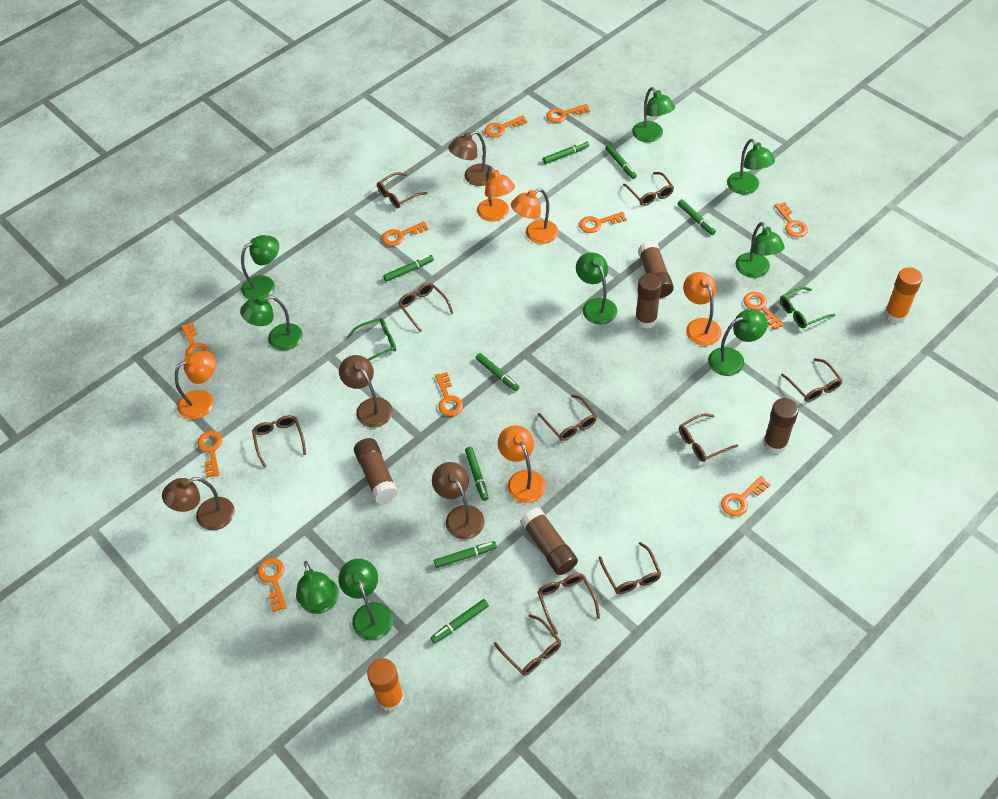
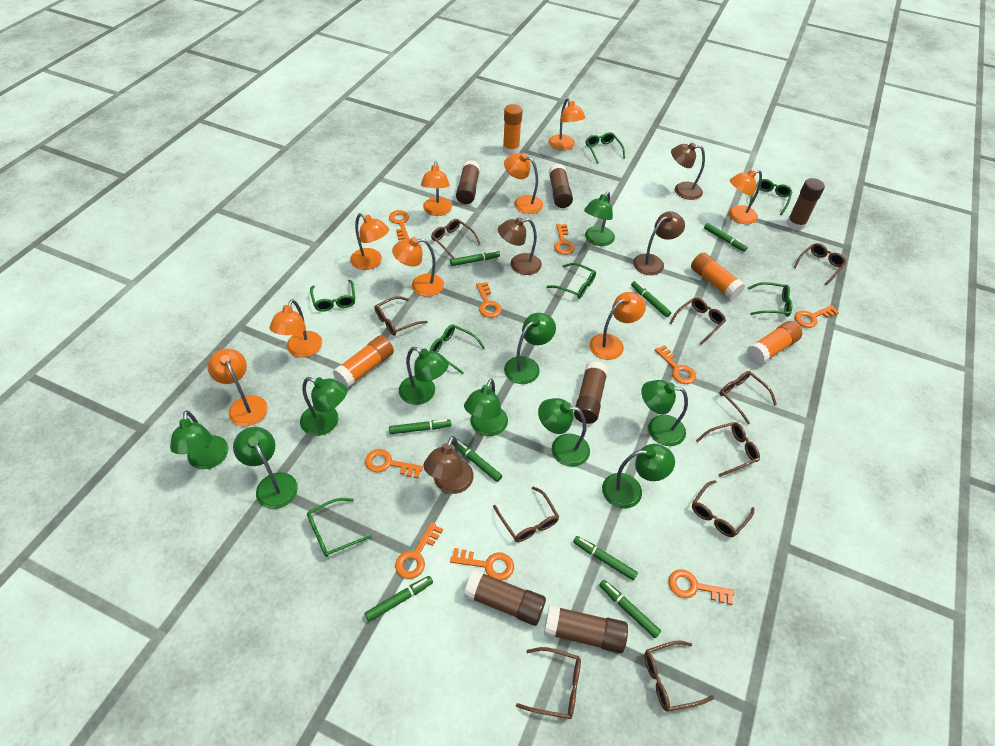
brown glue stick: [354,438,398,503] [520,508,578,575] [635,273,662,328] [638,241,674,298] [763,398,799,454] = 5 -> [456,160,480,204] [464,569,546,626] [544,605,628,653] [549,164,573,208] [574,361,608,424] [787,178,825,230] = 6
green glasses: [347,318,396,361] [780,286,835,329] = 2 -> [307,498,372,557] [310,280,355,312] [430,324,485,374] [547,263,596,299] [586,132,625,164] [748,282,792,317] [749,179,792,215] = 7
green lamp: [240,296,303,351] [241,235,279,300] [296,561,339,614] [338,559,393,640] [576,253,617,325] [632,87,675,142] [708,309,768,376] [727,139,775,194] [736,222,785,278] = 9 -> [170,410,229,469] [233,427,298,509] [300,377,347,436] [399,347,449,405] [464,378,508,436] [504,313,556,384] [538,398,590,467] [584,191,615,246] [602,444,675,509] [641,380,688,446] = 10
orange glue stick: [367,658,404,712] [884,267,923,323] = 2 -> [333,335,394,388] [503,104,523,155] [691,252,745,300] [746,321,802,365] = 4
orange key: [181,322,209,356] [197,431,222,478] [257,558,287,612] [382,221,429,246] [435,372,463,416] [484,115,527,137] [546,104,590,123] [579,212,627,233] [721,476,771,517] [743,292,784,330] [774,202,808,237] = 11 -> [365,449,423,478] [389,210,409,240] [395,522,443,579] [450,548,514,581] [476,282,502,318] [554,224,575,255] [655,345,696,384] [668,569,734,605] [795,305,839,328] = 9
orange lamp: [175,351,216,420] [477,166,515,222] [498,425,546,503] [511,188,558,244] [683,272,722,346] = 5 -> [207,349,268,426] [269,299,322,358] [350,213,389,270] [392,237,444,297] [421,161,452,216] [504,153,543,214] [549,98,586,150] [589,292,646,360] [729,170,762,224] = 9

